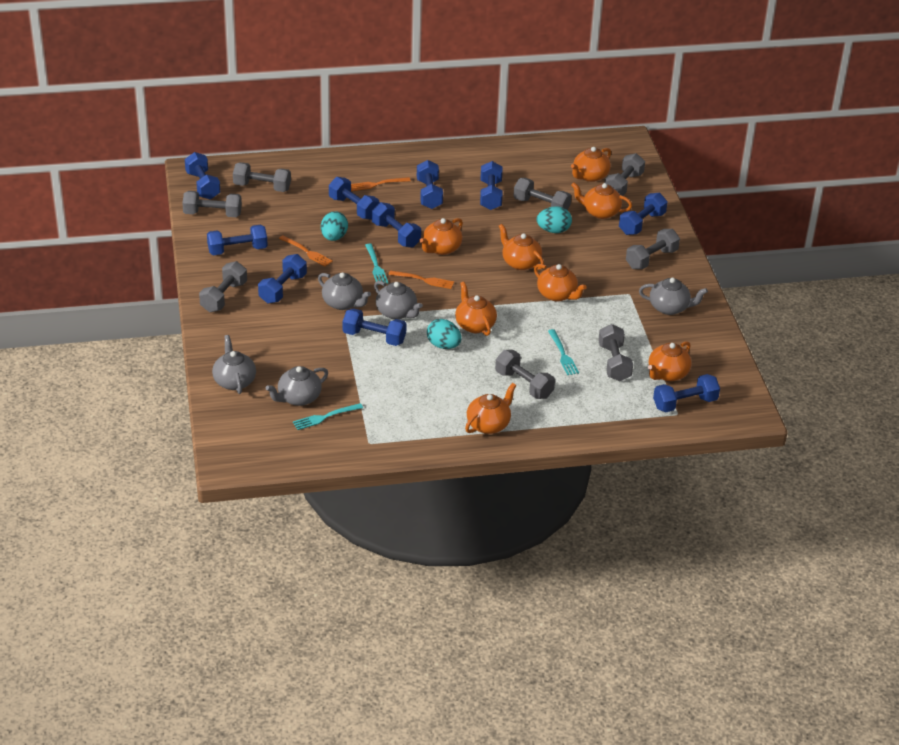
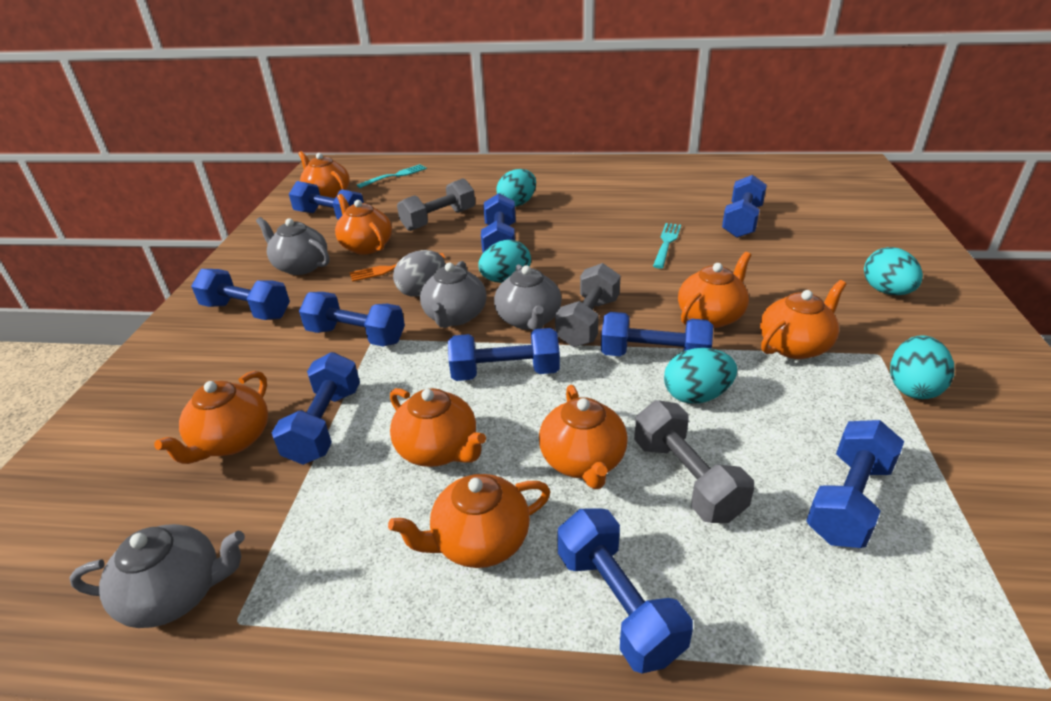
grey dumbbell: [182,191,242,217] [199,261,247,312] [233,162,291,192] [495,350,555,399] [514,178,571,210] [598,324,633,381] [605,153,645,196] [626,229,680,269] = 8 -> [397,178,475,231] [555,263,621,347] [634,400,754,523] = 3
grey egg: none = 0 -> [393,250,445,297] = 1
grey teapot: [212,335,256,394] [266,366,328,406] [318,272,371,310] [374,281,423,319] [639,278,708,315] = 5 -> [69,524,245,628] [256,217,329,275] [420,261,487,328] [494,264,562,330] = 4
orange fork: [279,235,333,267] [351,177,411,191] [388,270,454,289] = 3 -> [349,253,445,282] = 1
turquoise egg: [321,211,348,241] [427,319,462,349] [537,206,572,233] = 3 -> [479,240,531,283] [496,169,536,207] [664,348,737,404] [864,247,923,295] [890,335,954,399] = 5
turquoise fork: [293,403,363,430] [365,243,388,285] [548,329,579,375] = 3 -> [357,164,427,188] [653,223,681,269] = 2

